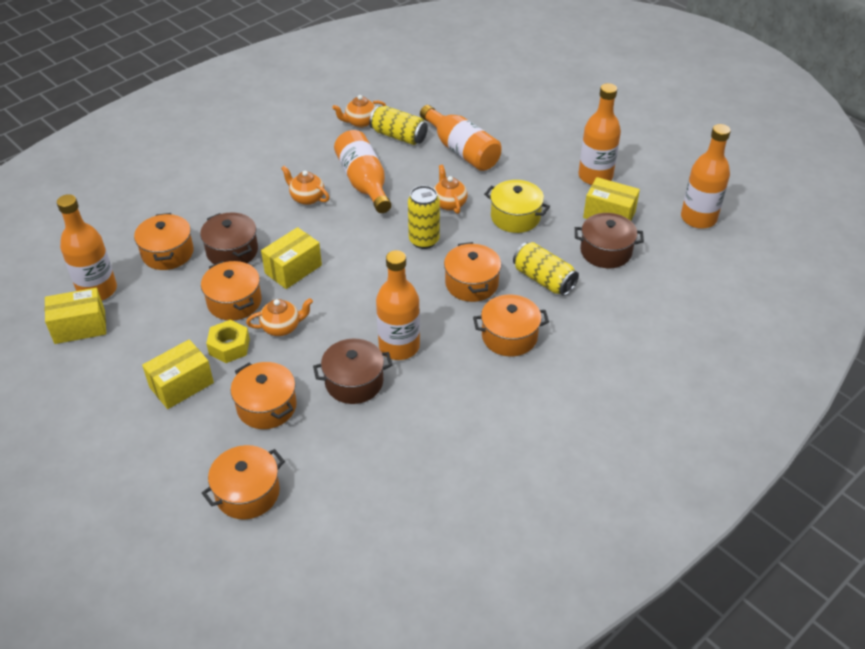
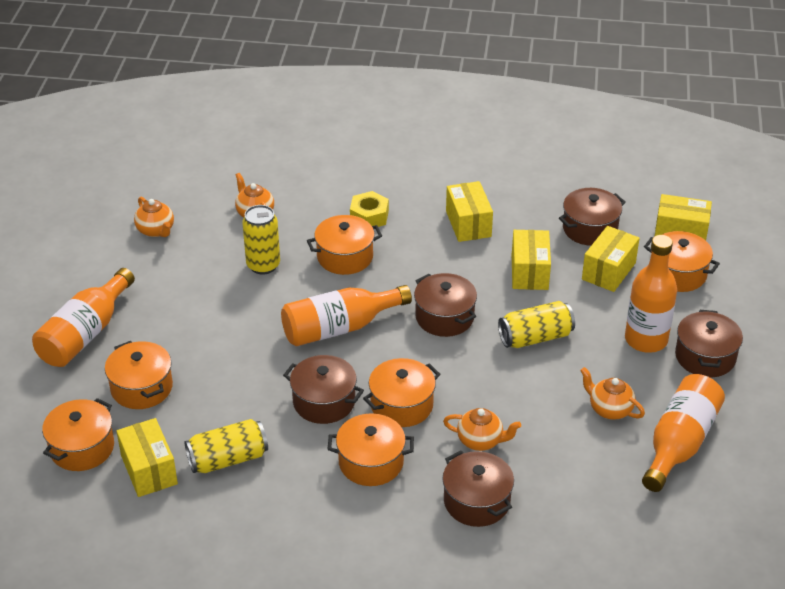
brown pot: [200,212,258,264] [313,339,392,404] [575,213,644,268] = 3 -> [283,355,364,424] [414,273,477,337] [442,451,514,527] [559,188,626,246] [675,310,743,377] = 5
orange bottle: [57,194,117,301] [334,130,391,213] [376,250,420,360] [420,105,502,171] [579,83,621,185] [681,124,731,229] = 6 -> [32,268,135,367] [281,285,412,346] [625,235,677,353] [642,374,725,492] = 4
yellow box: [45,288,106,344] [142,339,214,409] [261,227,322,289] [583,177,640,221] = 4 -> [117,418,178,497] [446,181,493,242] [512,230,551,290] [582,226,639,292] [655,194,712,240] = 5
yellow pot: [484,180,550,233] = 1 -> none = 0

